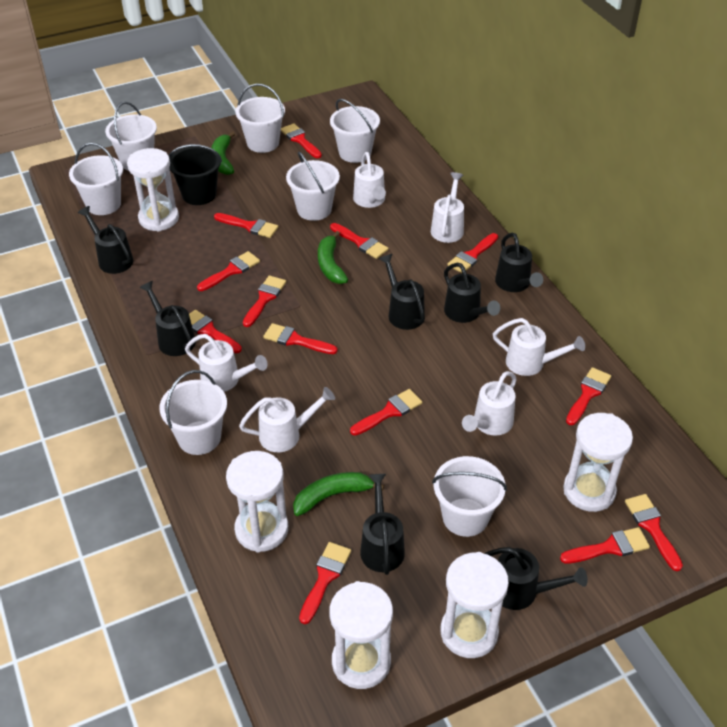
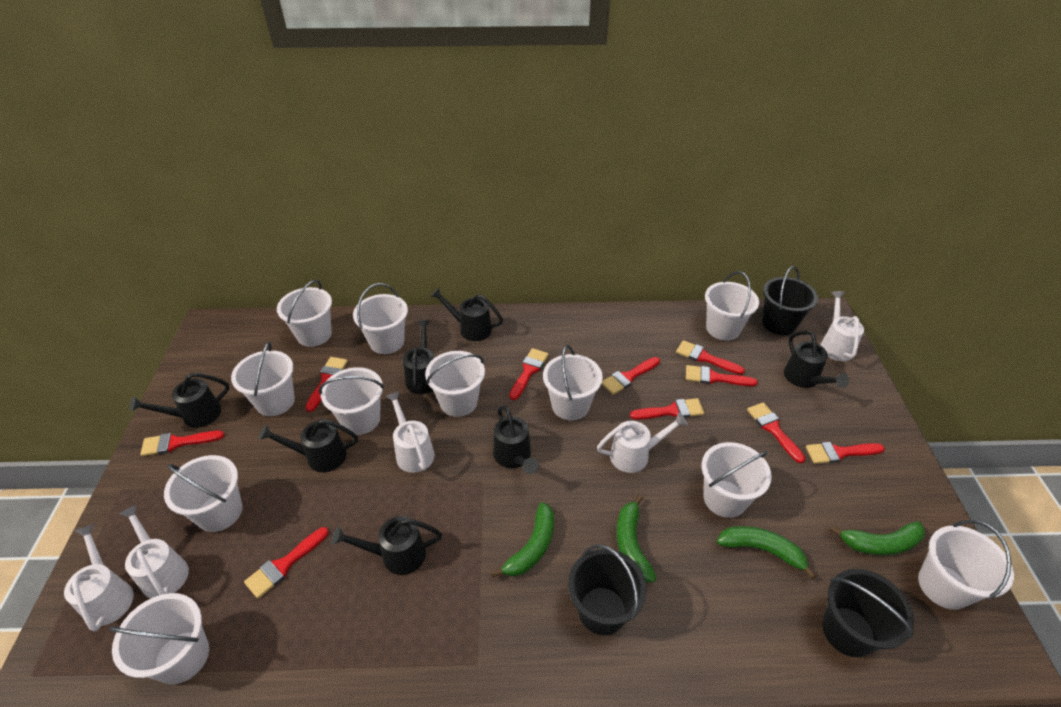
black bucket: [168,144,222,205] = 1 -> [568,544,647,635] [762,266,818,335] [822,569,914,657] = 3
green banana: [211,131,235,175] [293,472,384,516] [318,231,348,284] = 3 -> [491,502,554,577] [617,494,656,583] [717,526,816,579] [829,521,925,556] = 4
red brush: [189,310,242,353] [197,251,260,291] [214,213,278,238] [243,275,286,327] [263,323,338,354] [281,123,322,158] [299,542,351,624] [330,223,389,259] [350,389,422,436] [448,233,498,273] [560,527,650,564] [566,367,611,425] [625,494,683,571] = 13 -> [140,430,224,456] [244,527,329,599] [305,357,348,412] [509,348,549,400] [602,357,660,395] [630,398,704,420] [676,340,745,375] [686,365,758,386] [747,402,806,463] [806,442,885,464] = 10
white bucket: [69,143,123,215] [105,102,157,171] [159,370,227,455] [236,84,285,153] [286,151,340,221] [330,99,380,163] [432,456,507,537] = 7 -> [109,593,209,684] [164,455,242,532] [231,341,295,416] [277,280,332,347] [319,367,384,435] [353,283,408,354] [425,351,485,417] [543,345,603,420] [702,442,772,518] [705,271,759,341] [918,520,1014,610] = 11
white hourglass: [127,148,179,232] [226,451,288,552] [329,581,393,689] [440,552,509,658] [563,413,633,512] = 5 -> none = 0
white watering can: [185,334,268,392] [239,387,335,452] [353,152,386,208] [431,172,464,243] [462,371,517,436] [493,318,585,376] = 6 -> [64,524,134,632] [118,505,189,598] [385,391,434,473] [597,412,688,473] [820,291,864,361] = 5

